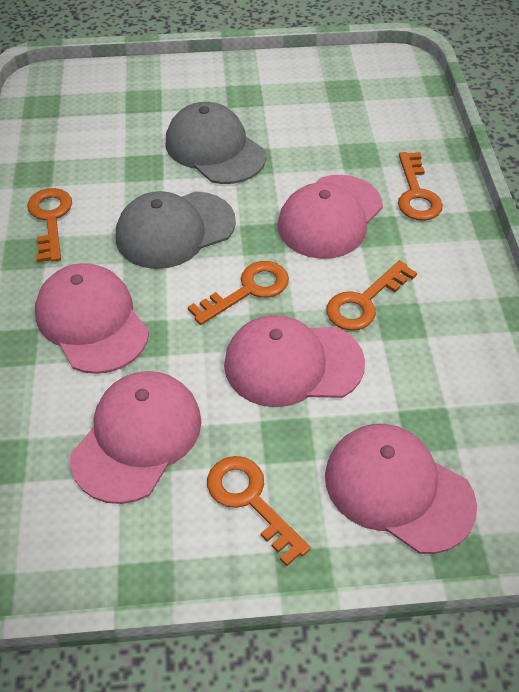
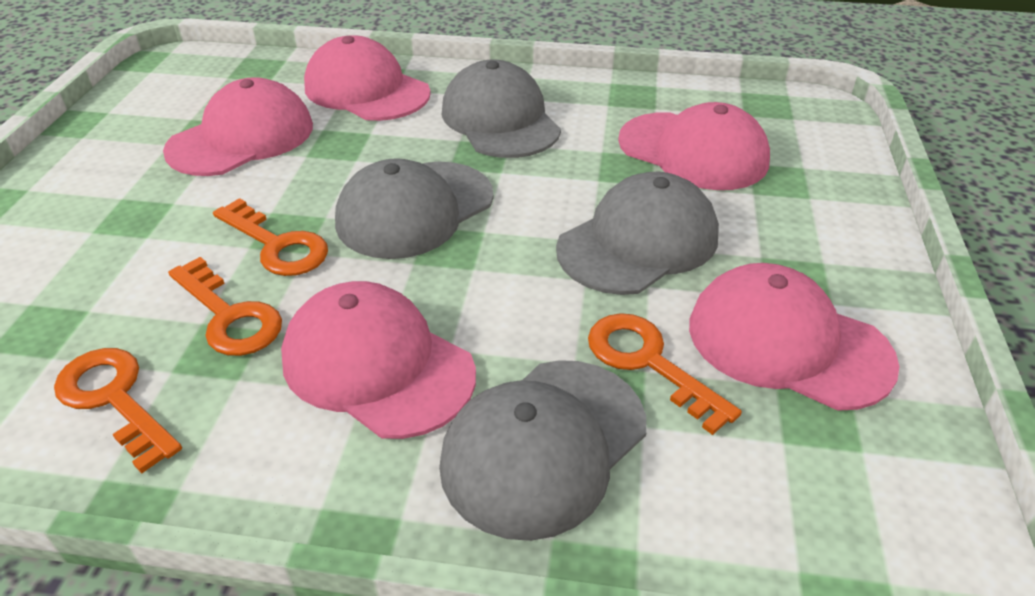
grey cap: [116,191,236,269] [166,102,266,184] = 2 -> [335,158,494,259] [439,360,647,541] [442,60,561,158] [556,172,719,295] = 4
orange key: [27,188,72,262] [188,261,289,325] [207,456,311,566] [326,260,417,331] [398,152,443,221] = 5 -> [54,348,182,473] [168,257,282,356] [213,198,328,276] [588,313,742,435] = 4

